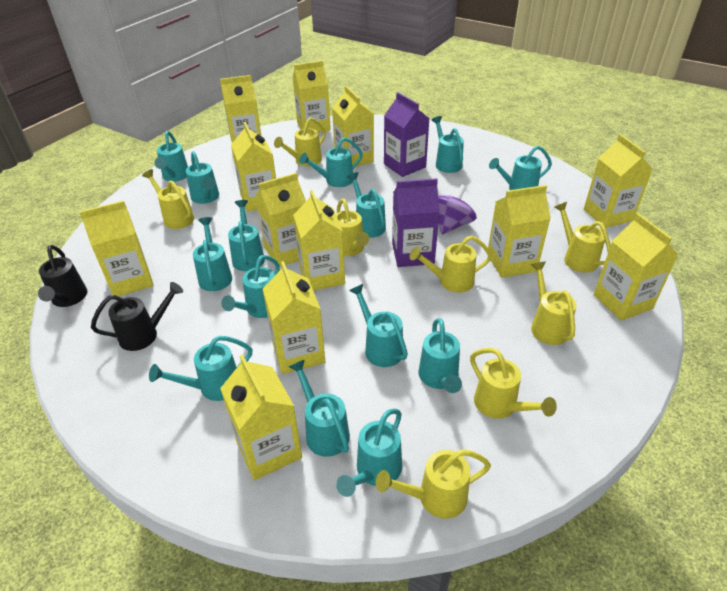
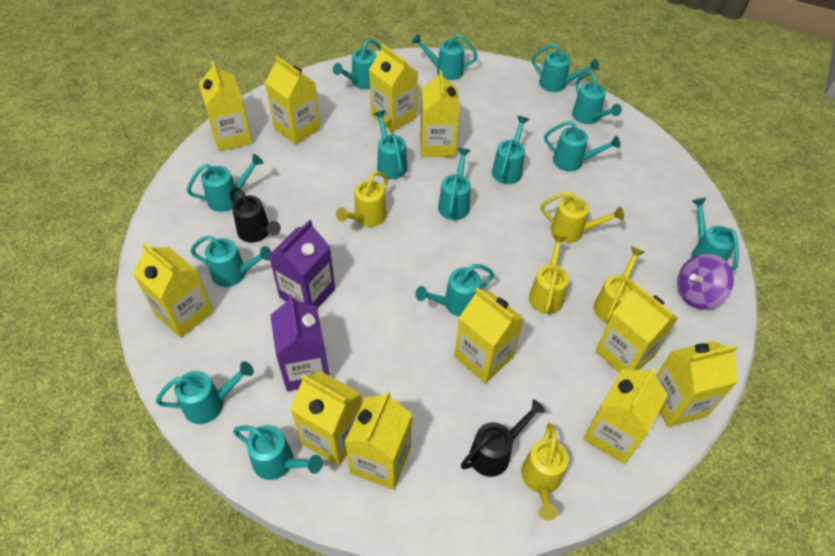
yellow carton: [79,200,154,296] [220,75,261,143] [220,355,302,480] [231,122,276,212] [255,173,306,267] [263,261,325,374] [292,61,331,133] [293,190,345,290] [332,85,374,167] [488,185,551,278] [584,134,653,228] [594,213,679,321] = 12 -> [133,243,213,338] [199,61,253,151] [265,56,321,145] [290,371,362,466] [345,391,412,490] [369,44,418,132] [420,70,460,157] [454,288,524,383] [583,367,668,464] [595,284,678,373] [656,341,738,427] = 11
yellow watering can: [142,169,194,229] [274,117,326,166] [336,199,369,256] [376,449,491,519] [410,235,492,293] [470,348,557,419] [531,261,577,345] [554,202,611,273] = 8 -> [336,171,388,227] [521,423,569,521] [529,235,569,314] [541,192,624,243] [594,247,644,323] = 5

